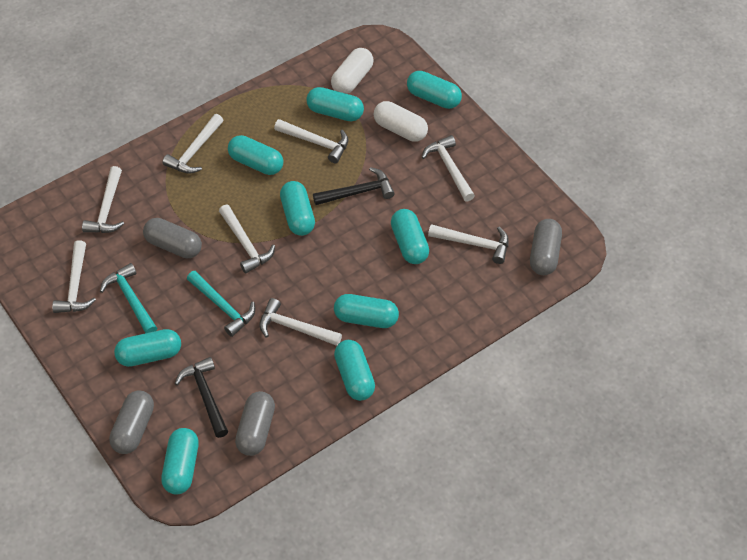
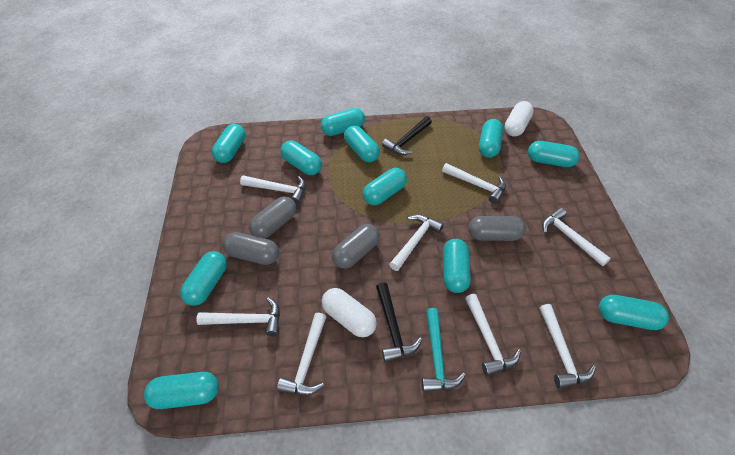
turquoise capsule: [114,329,181,367] [161,428,199,494] [228,135,283,175] [280,181,315,236] [306,87,364,121] [334,294,399,328] [334,340,375,401] [391,209,429,264] [407,71,462,109] = 9 -> [144,372,219,409] [180,251,227,306] [212,124,245,163] [280,141,322,175] [321,108,365,136] [344,125,380,162] [363,168,407,205] [443,239,471,293] [479,119,503,158] [528,141,580,167] [599,295,669,330] = 11
turquoise hammer: [100,263,157,333] [187,271,255,337] = 2 -> [422,308,466,392] = 1

